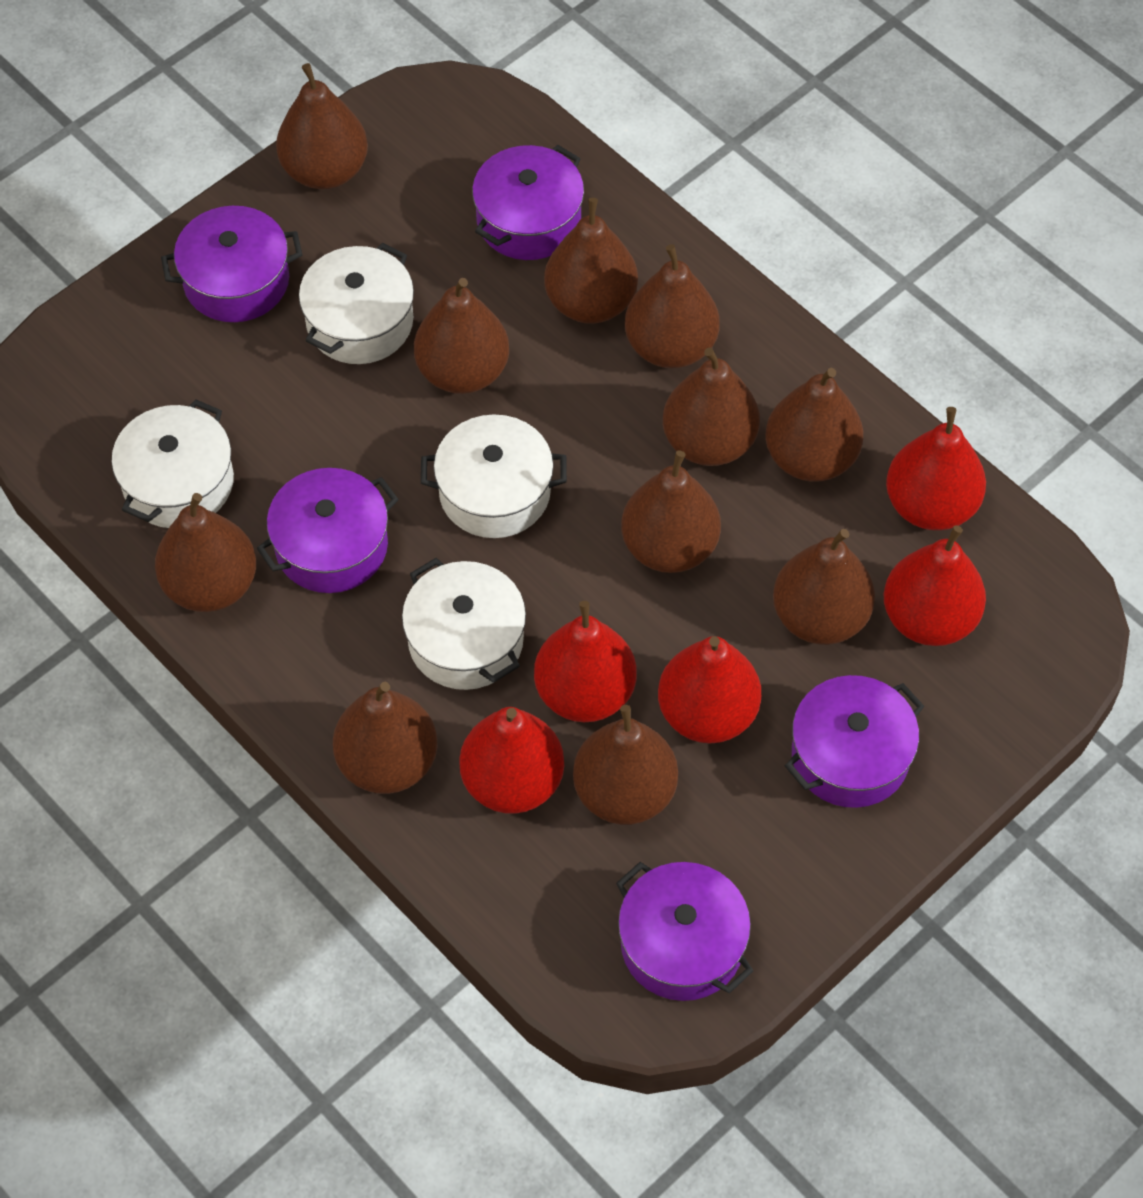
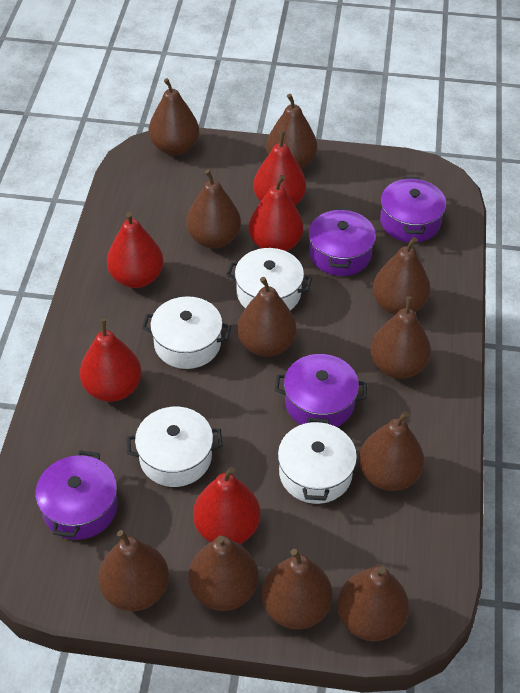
purple pot: [161,206,302,322] [257,468,399,593] [472,145,584,260] [616,862,753,1001] [785,675,924,808] = 5 -> [35,450,118,540] [275,354,367,427] [309,208,376,276] [380,177,446,242] = 4

